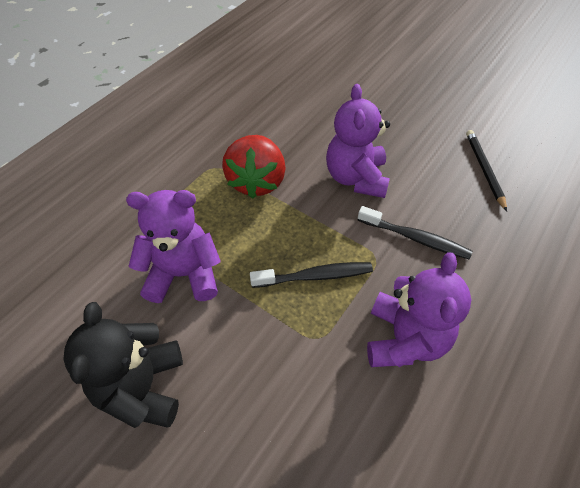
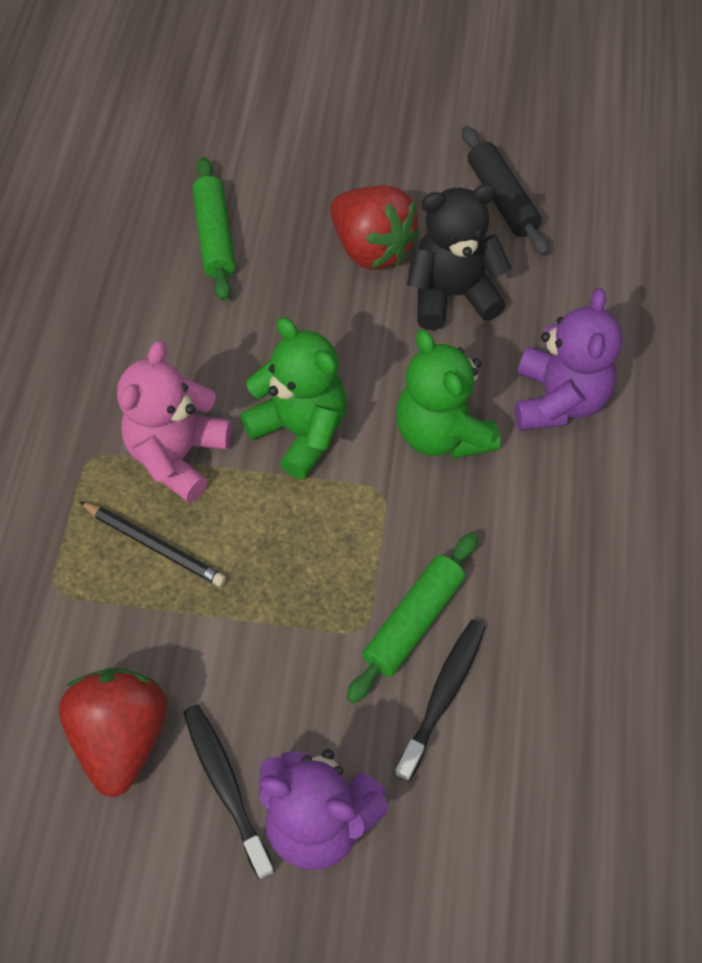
black rolling pin: none = 0 -> [462,126,549,256] = 1
green rolling pin: none = 0 -> [192,157,235,301] [347,532,478,703] = 2
green teddy bear: none = 0 -> [240,317,346,479] [396,330,500,459] = 2
pink teddy bear: none = 0 -> [117,341,232,503] = 1
purple teddy bear: [126,190,221,303] [326,84,390,198] [367,252,471,367] = 3 -> [259,749,388,870] [515,288,623,431] = 2
red strawberry: [222,135,286,199] = 1 -> [59,668,167,797] [330,185,420,270] = 2

